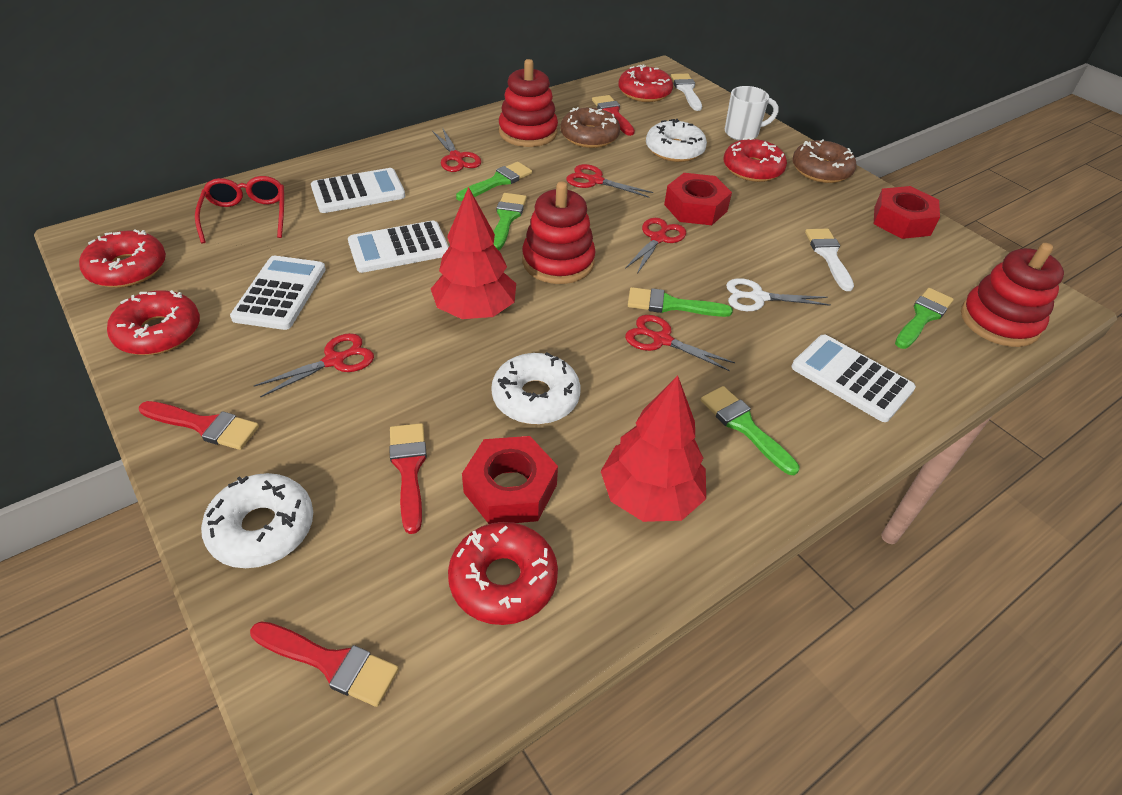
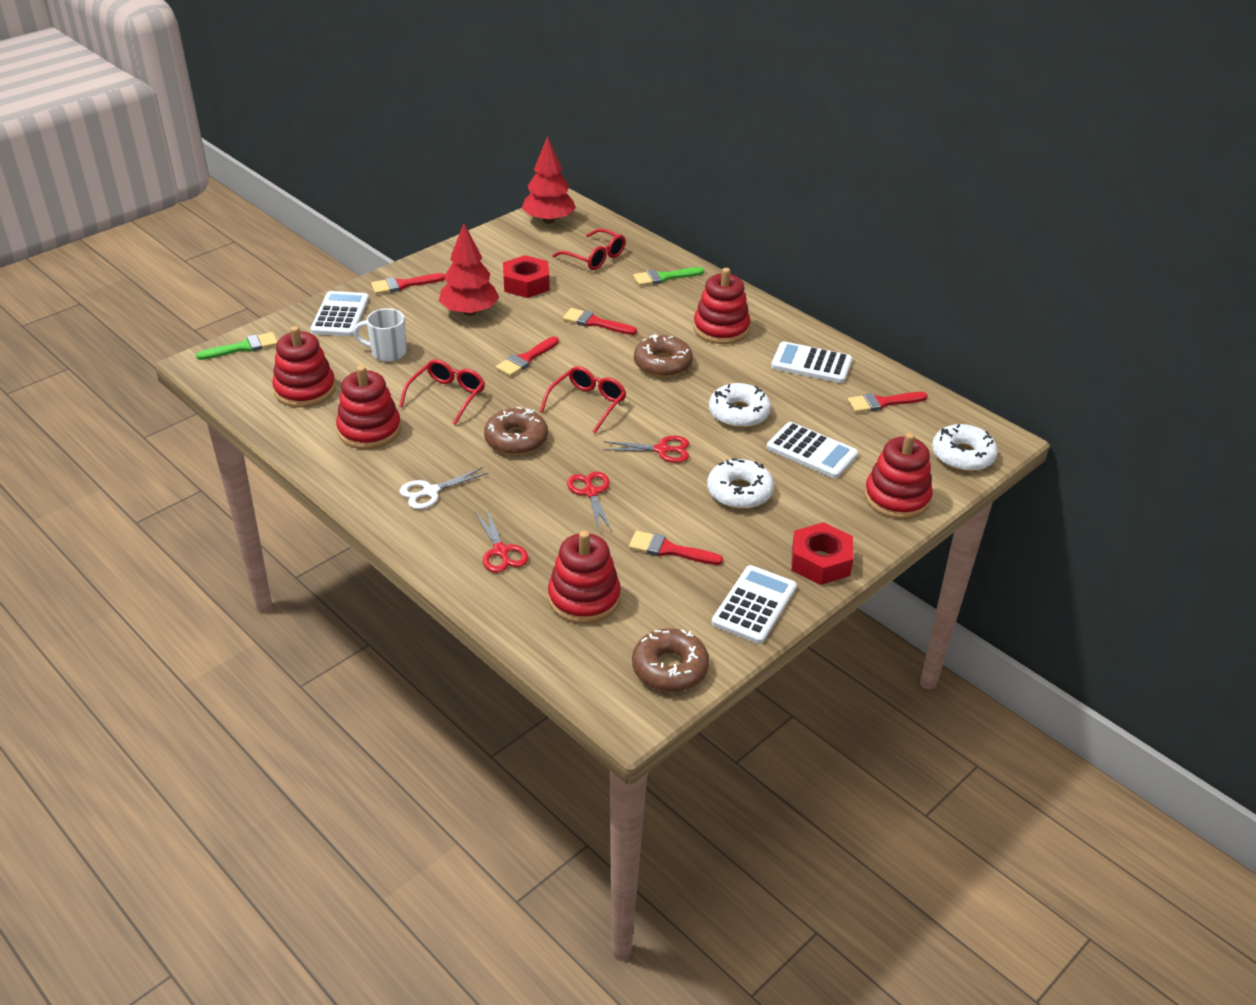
brown donut: [561,107,620,148] [792,139,856,183] = 2 -> [484,407,548,455] [632,628,709,692] [634,334,693,377] = 3
green brush: [456,162,532,201] [493,193,527,250] [628,287,733,317] [701,386,800,475] [895,288,954,349] = 5 -> [196,332,278,360] [633,267,704,286] = 2
red brush: [139,401,259,450] [250,621,399,707] [389,423,427,534] [592,95,635,136] = 4 -> [371,273,445,294] [496,337,559,377] [563,308,637,335] [629,531,723,565] [847,392,928,413] = 5
red donut: [79,229,166,288] [107,290,200,355] [448,522,558,625] [618,65,673,102] [723,137,787,182] = 5 -> none = 0
red glasses: [195,176,284,244] = 1 -> [399,359,485,425] [540,366,626,433] [552,228,625,270] = 3
red nut: [462,436,558,524] [664,173,732,225] [874,186,940,239] = 3 -> [503,255,550,298] [791,522,853,585] = 2
red scissors: [254,333,374,398] [432,129,481,172] [566,164,653,198] [625,218,686,274] [625,315,735,371] = 5 -> [475,509,528,573] [567,471,612,533] [603,436,689,463] = 3
red stacking toy: [499,59,558,147] [522,182,596,284] [961,243,1064,347] = 3 -> [272,326,336,408] [336,365,401,449] [548,531,621,624] [694,268,750,344] [864,433,933,519] = 5
white brush: [671,74,702,111] [805,229,854,291] = 2 -> none = 0

